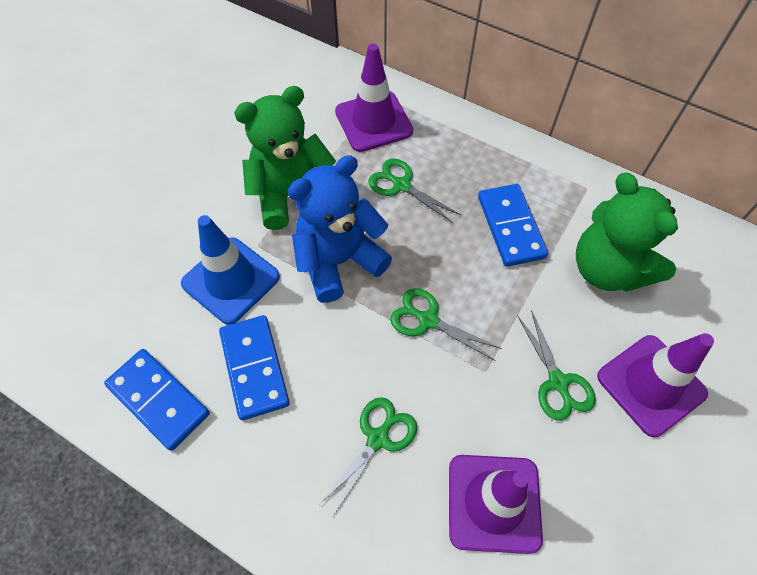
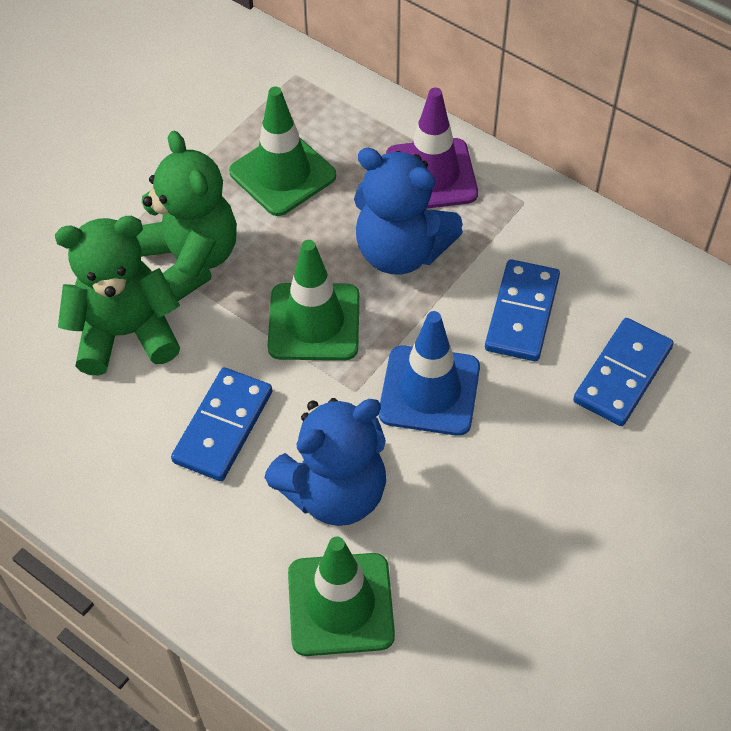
blue teddy bear: [288,155,392,303] = 1 -> [265,398,386,526] [354,148,463,274] = 2
green scissors: [319,397,417,516] [368,159,461,224] [390,288,502,361] [517,310,596,421] = 4 -> none = 0
green traffic cone: none = 0 -> [229,87,336,216] [267,240,360,360] [288,536,395,656] = 3
purple traffic cone: [335,43,413,152] [449,455,543,554] [597,333,714,437] = 3 -> [386,87,478,209] = 1

